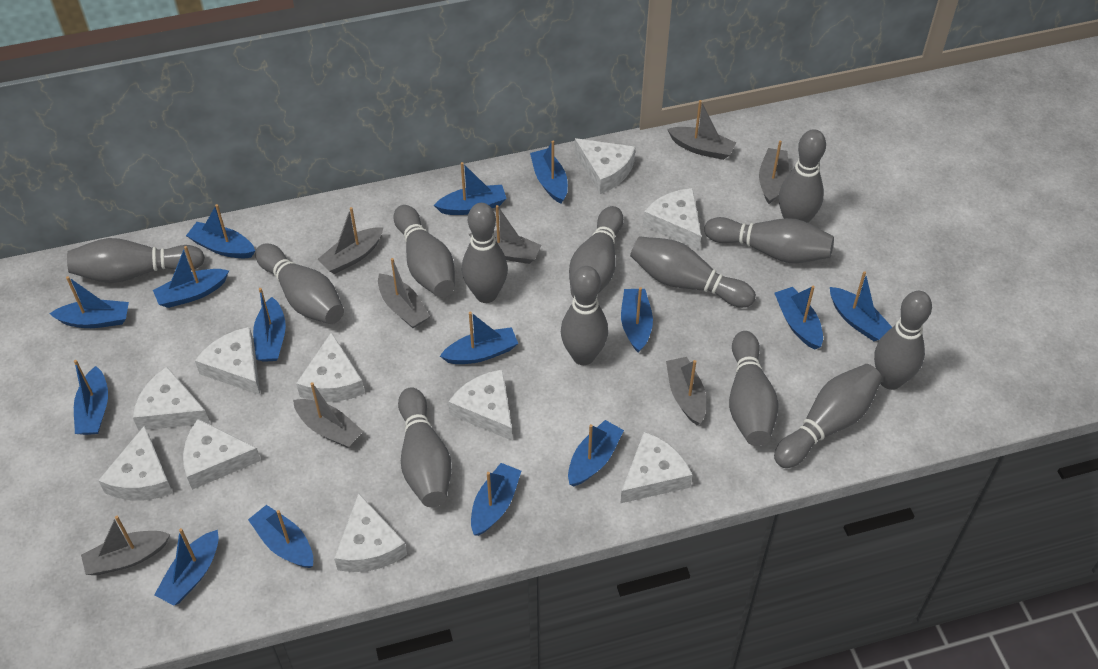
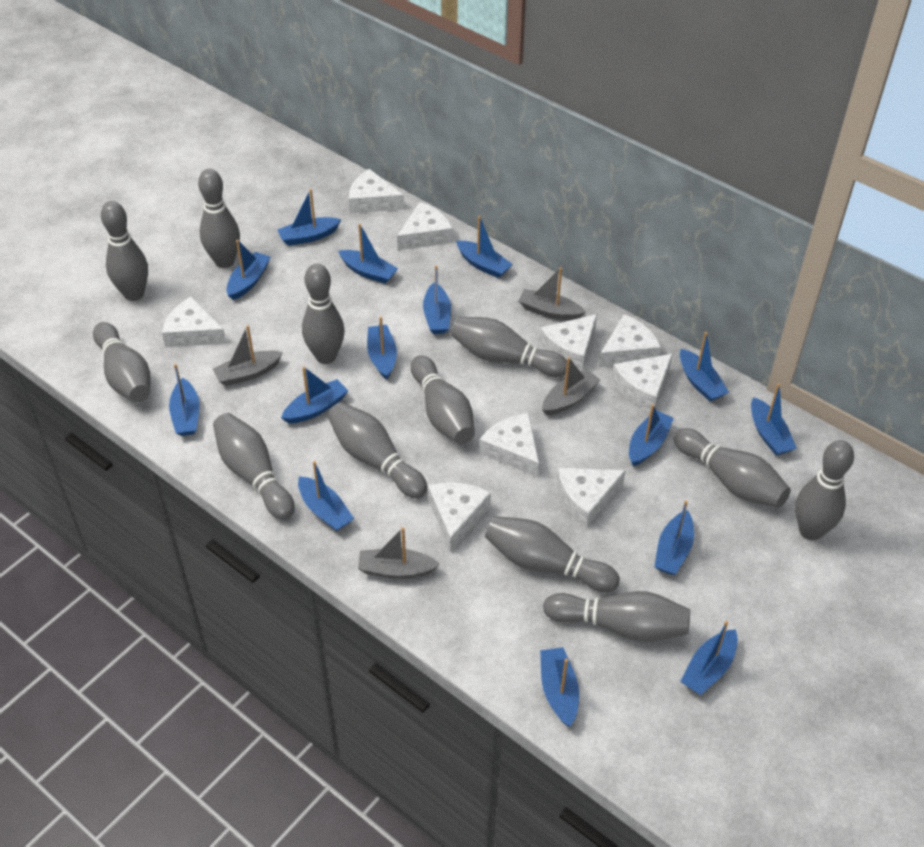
grey boat: [81,516,170,575] [293,382,363,448] [317,207,383,274] [378,258,430,328] [469,205,541,264] [666,357,706,425] [667,100,736,160] [759,140,789,204] = 8 -> [213,325,283,386] [358,527,440,579] [518,267,586,320] [542,357,600,415] = 4
grey bowling pin: [67,238,205,283] [255,243,344,324] [394,205,455,297] [398,388,452,507] [462,203,508,303] [561,266,608,365] [569,206,624,298] [630,236,756,308] [704,217,834,263] [729,331,779,446] [774,364,882,468] [779,129,826,223] [874,291,932,390] = 13 -> [93,322,150,403] [101,201,148,301] [198,169,240,268] [213,413,295,520] [302,264,345,364] [328,402,428,499] [411,355,475,444] [451,317,567,377] [485,516,620,592] [543,591,690,642] [674,428,791,508] [795,440,854,540] = 12
white cheese: [98,425,173,500] [133,367,210,431] [183,419,261,490] [195,327,260,395] [296,332,365,402] [334,493,407,572] [448,369,512,441] [575,138,635,194] [620,432,692,504] [643,188,701,250] = 10 -> [162,297,226,347] [349,169,404,213] [397,202,453,250] [428,482,491,551] [479,413,539,477] [540,314,597,370] [557,468,626,527] [599,314,661,367] [612,354,673,410] = 9

